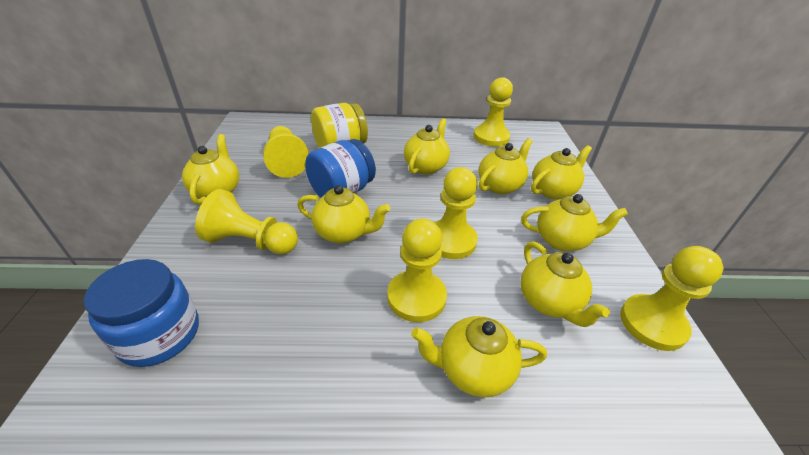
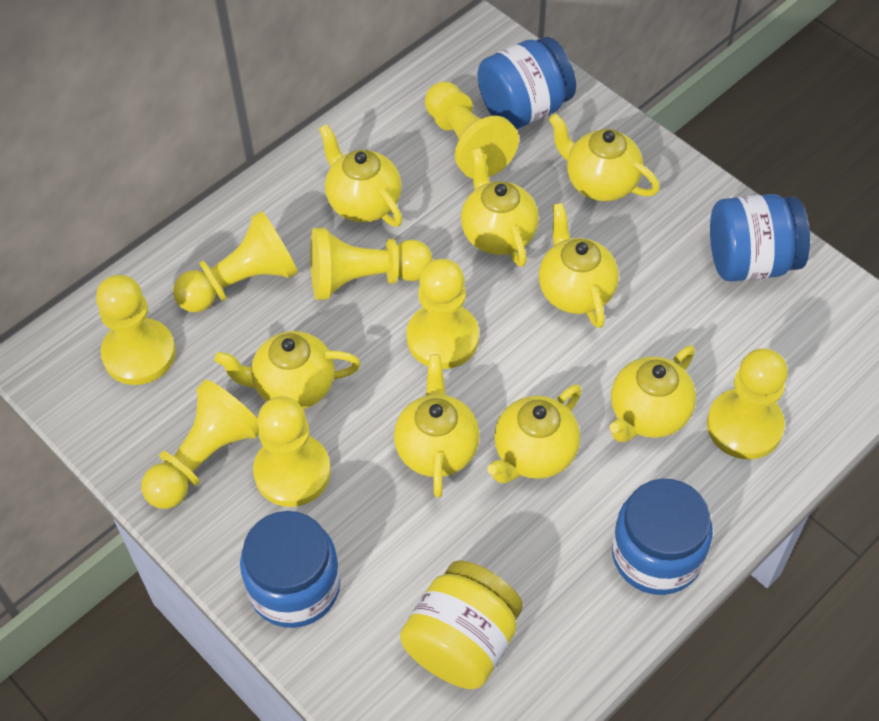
blue jar: [84,259,199,367] [305,139,376,198] = 2 -> [240,511,340,628] [477,37,576,129] [612,479,713,595] [710,194,810,282] = 4
yellow pawn: [195,189,298,254] [263,126,309,178] [387,218,447,322] [434,167,478,259] [473,77,513,147] [620,246,723,351] = 6 -> [96,275,176,385] [141,380,259,509] [173,211,298,313] [253,396,331,507] [310,228,433,300] [407,259,479,369] [425,82,519,179] [707,348,788,460] = 8

